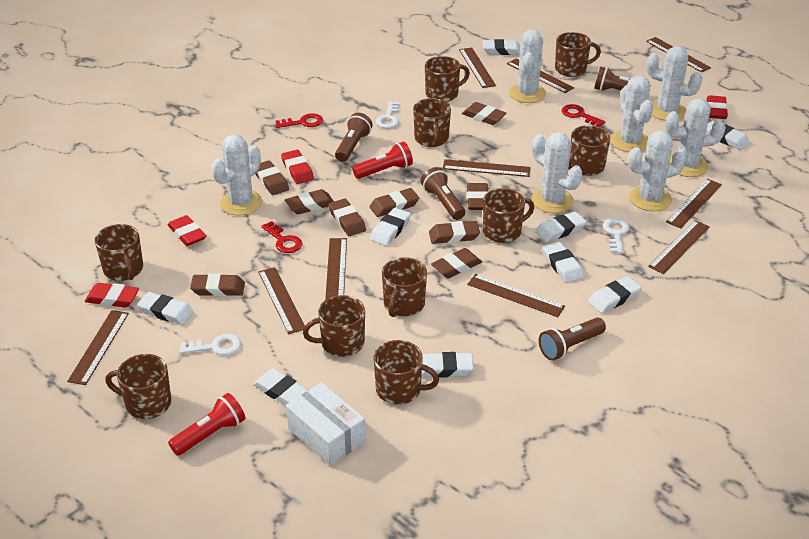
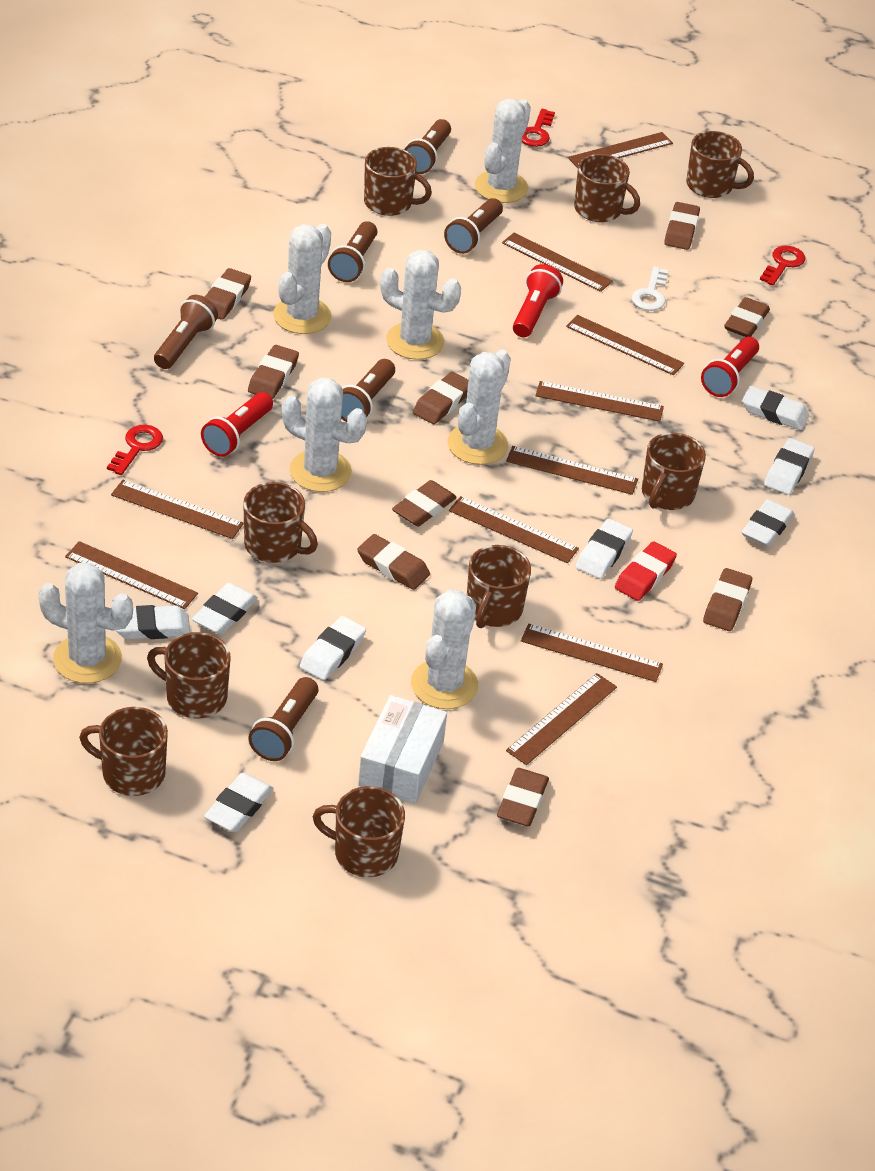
brown flashlight: [335,113,373,162] [421,167,465,220] [539,318,606,361] [594,67,651,91] = 4 -> [154,295,218,369] [248,677,318,761] [328,221,377,282] [341,359,395,422] [404,119,451,174] [444,198,503,254] = 6
brown mug: [95,224,143,281] [105,354,171,419] [303,295,365,357] [373,340,439,405] [382,257,427,317] [413,98,451,147] [425,56,470,102] [483,188,534,243] [555,32,601,77] [568,125,611,176] = 10 -> [79,707,168,796] [147,632,231,719] [243,482,318,563] [312,786,405,877] [364,147,432,216] [467,545,531,628] [574,154,640,222] [642,433,706,510] [686,131,754,198] = 9
red eraser: [85,283,139,308] [168,215,206,246] [281,150,314,184] [707,95,728,119] = 4 -> [615,541,677,601] = 1
red flashlight: [168,393,245,456] [352,142,413,179] = 2 -> [201,392,273,457] [513,264,563,337] [701,337,759,397] = 3
white eraser: [137,292,194,325] [253,369,308,405] [370,208,411,246] [421,352,474,378] [483,39,520,55] [535,211,586,242] [543,241,584,283] [588,276,641,313] [706,121,750,150] = 9 -> [116,605,190,639] [192,583,258,635] [204,773,274,832] [300,616,366,680] [576,519,633,579] [741,499,794,547] [742,386,809,430] [764,438,815,495] = 8
white key: [179,334,241,355] [376,101,400,128] [603,218,629,253] = 3 -> [632,266,668,311] = 1

